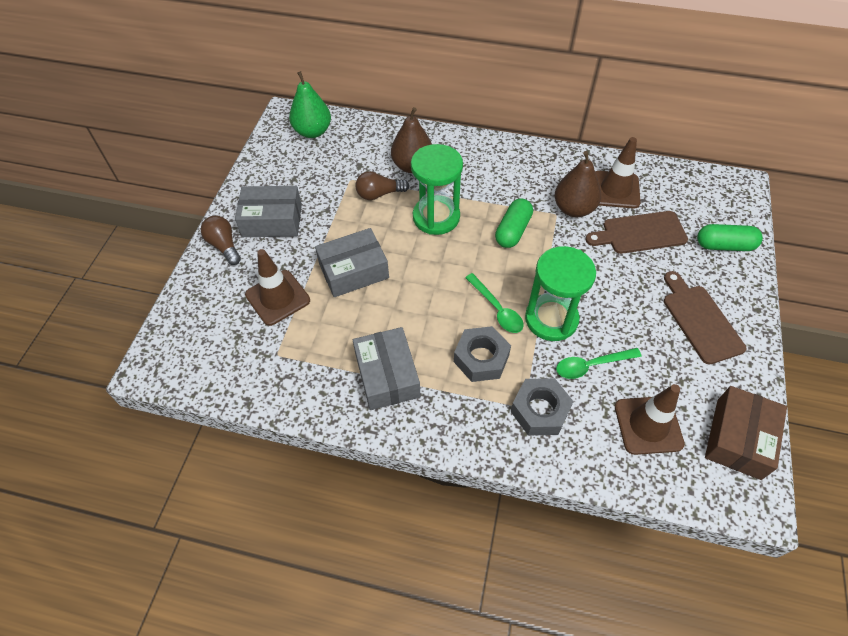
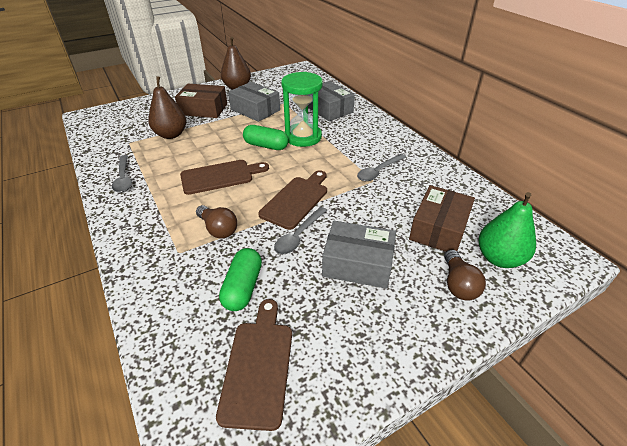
brown box: [705,386,787,480] = 1 -> [175,84,227,118] [409,185,475,252] = 2
brown cutting board: [585,211,688,254] [664,271,746,365] = 2 -> [180,160,269,195] [216,299,292,431] [258,170,327,230] = 3
brown traffic cone: [245,249,310,326] [595,137,641,208] [615,384,685,455] = 3 -> none = 0
green hourglass: [411,144,463,235] [525,246,596,341] = 2 -> [281,72,323,147] = 1
green spoon: [465,273,524,333] [556,348,642,379] = 2 -> none = 0
grey nut: [454,326,511,382] [511,378,574,435] = 2 -> none = 0
grey spoon: none = 0 -> [112,155,132,193] [274,207,327,254] [357,154,406,181] = 3

